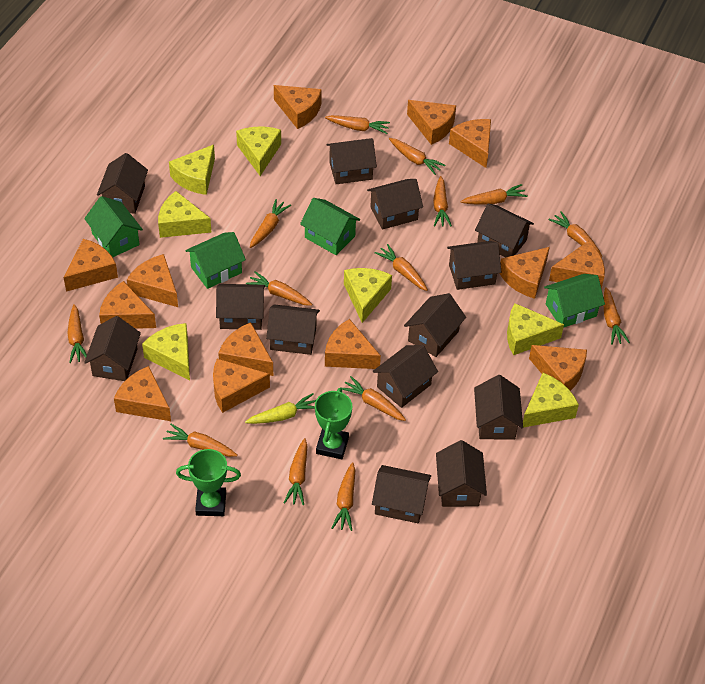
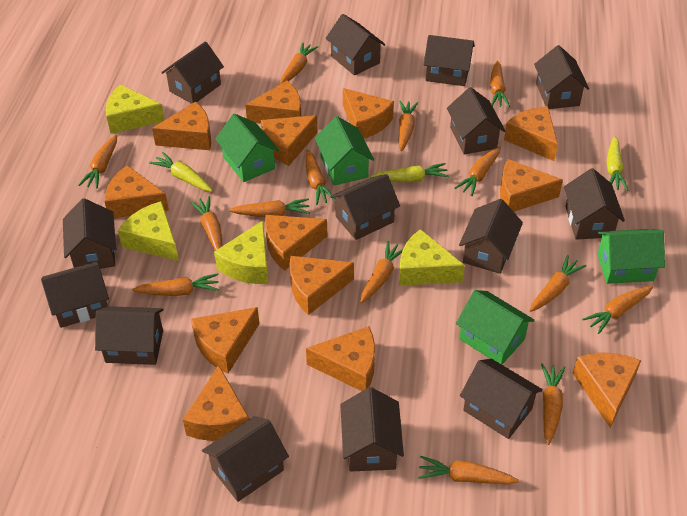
brown house: [84,316,141,381] [97,153,148,214] [216,284,265,330] [266,304,320,355] [327,138,377,184] [367,179,423,230] [372,465,431,523] [373,345,438,408] [404,293,466,357] [436,440,487,507] [447,241,501,290] [474,375,523,440] [475,204,534,258] = 13 -> [41,261,109,328] [63,198,116,269] [95,306,163,365] [161,41,224,104] [202,416,289,502] [326,14,386,75] [330,174,400,240] [340,387,404,471] [424,35,475,86] [447,87,505,155] [459,199,523,274] [460,359,543,439] [534,45,589,109] [564,168,625,240] = 14
green trophy: [176,449,241,516] [315,388,353,459] = 2 -> none = 0
yellow carrot: [245,393,316,424] = 1 -> [149,152,213,192] [371,163,449,182] [607,136,628,191] = 3
yellow cheese: [142,323,190,381] [158,191,211,238] [169,145,215,195] [236,127,281,176] [344,268,392,323] [507,303,564,355] [523,373,579,428] = 7 -> [106,85,164,134] [118,201,179,261] [214,220,269,284] [399,229,465,286] = 4

